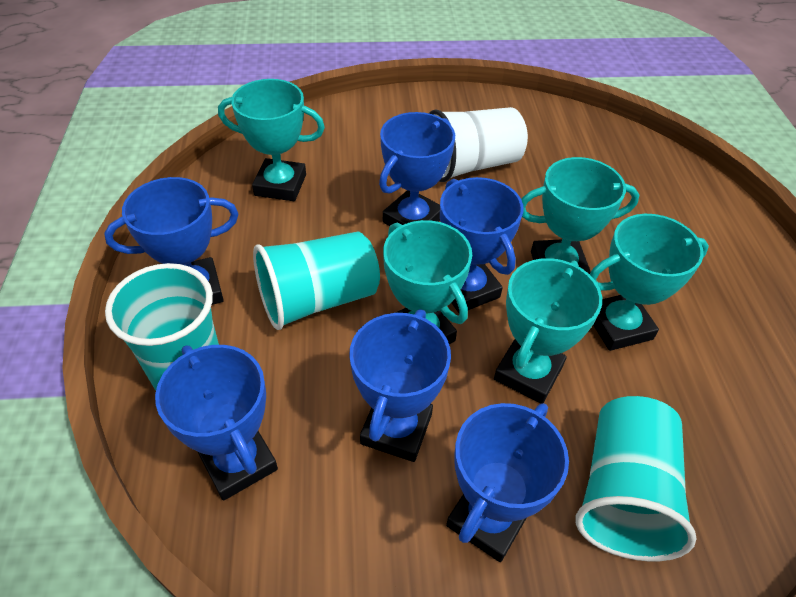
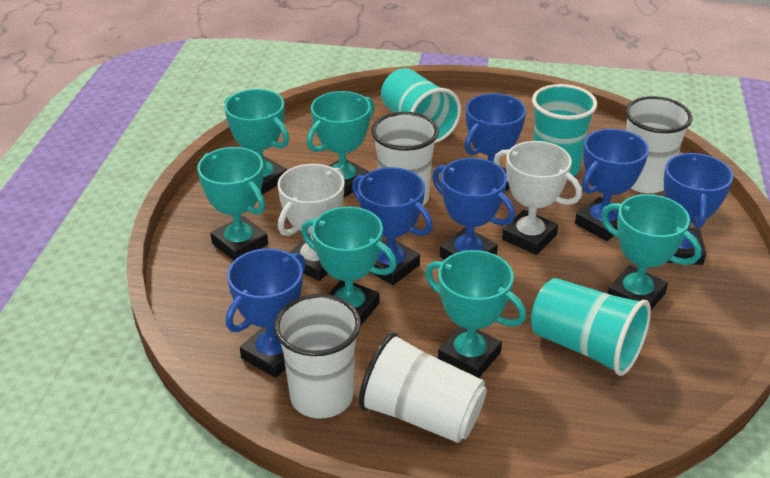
turquoise trophy: [218,79,325,201] [383,220,472,344] [494,258,602,404] [521,157,639,274] [590,214,709,351] = 5 -> [197,147,268,261] [224,89,289,195] [301,207,397,325] [307,91,375,197] [425,250,526,378] [601,194,702,310] = 6
white cup: [429,107,528,182] = 1 -> [274,294,361,419] [359,332,487,443] [371,112,439,205] [625,96,693,193] = 4
white trophy: none = 0 -> [277,164,344,281] [493,141,582,255] = 2

